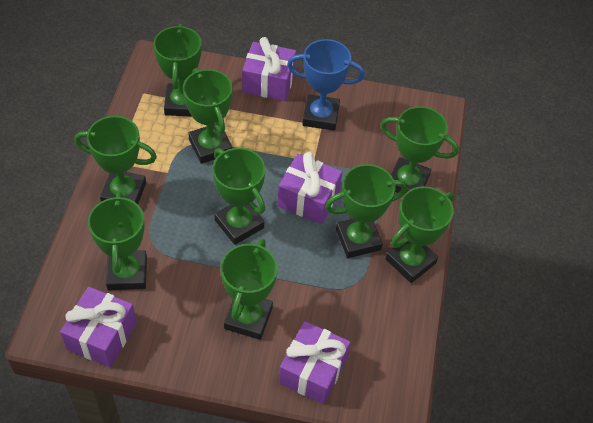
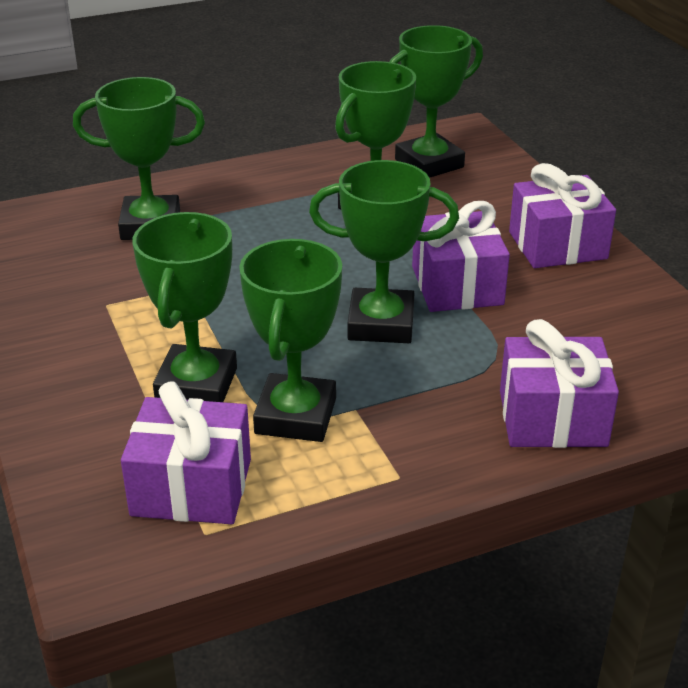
blue trophy: [287,39,365,131] = 1 -> none = 0
green trophy: [75,116,157,204] [88,192,147,290] [153,24,202,117] [183,68,233,164] [213,148,265,245] [221,239,278,340] [325,164,407,258] [381,106,459,193] [386,186,454,283] = 9 -> [73,77,205,240] [132,212,237,402] [239,239,342,442] [309,160,459,343] [335,61,416,209] [389,25,483,178] = 6

